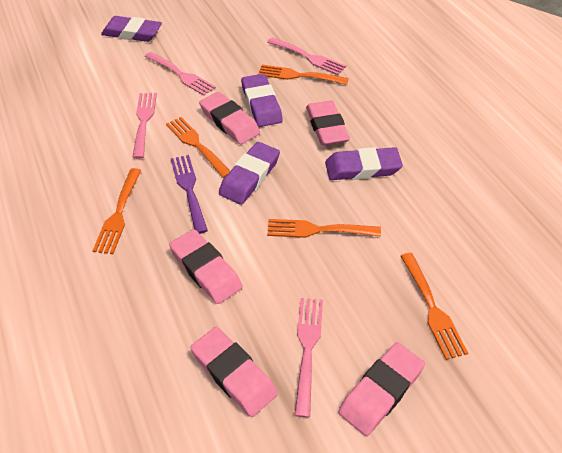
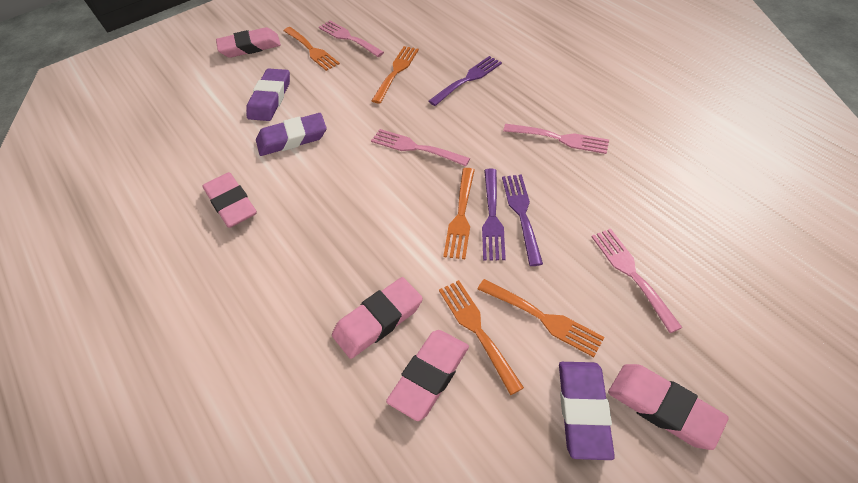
purple eraser: [101,16,162,42] [219,142,280,205] [241,74,283,127] [325,147,403,180] = 4 -> [246,69,290,121] [256,113,327,156] [559,362,615,460] = 3
purple fork: [171,155,208,234] = 1 -> [428,56,502,106] [482,169,506,260] [502,174,543,266] = 3

